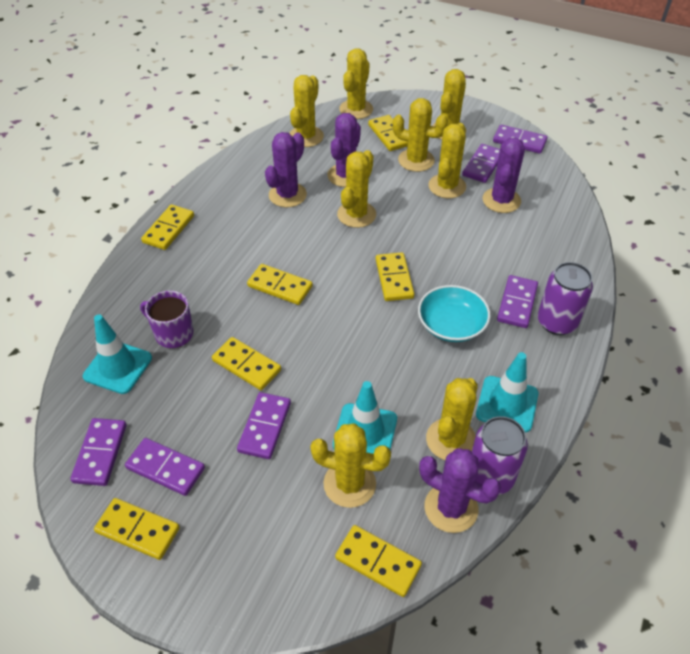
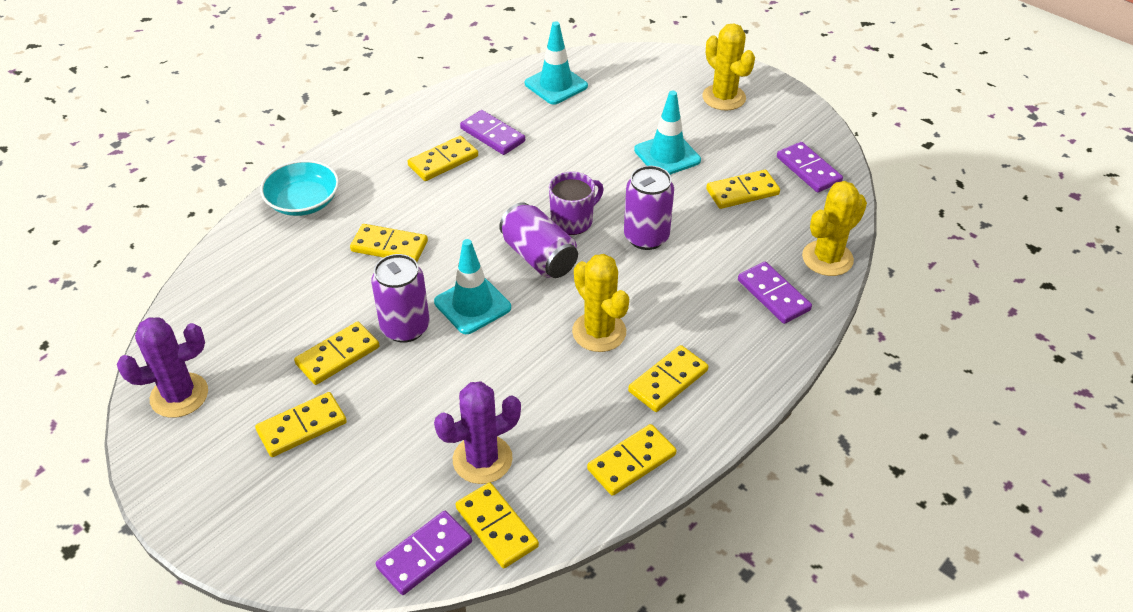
purple cactus: [265,132,307,207] [327,113,361,187] [419,448,501,533] [482,138,525,213] = 4 -> [117,317,208,418] [434,382,521,484] = 2
purple can: [472,416,528,495] [538,262,593,335] = 2 -> [371,254,430,343] [499,202,578,278] [624,166,674,250] = 3
purple domino: [70,418,127,486] [125,438,205,496] [237,392,291,459] [462,144,500,183] [493,125,548,154] [497,275,538,328] = 6 -> [376,511,472,595] [460,110,525,155] [738,262,812,324] [777,142,843,193] = 4
yellow cactus: [289,75,324,147] [310,423,391,508] [337,150,376,228] [339,48,373,119] [392,98,448,172] [426,378,478,460] [428,123,466,198] [432,69,466,140] = 8 -> [572,254,629,352] [702,23,755,110] [802,181,867,276] = 3
yellow domino: [94,498,180,560] [141,205,194,250] [212,337,281,390] [247,264,313,305] [335,525,422,597] [368,115,408,151] [376,252,414,301] = 7 -> [255,392,347,457] [294,322,379,385] [350,224,428,262] [407,136,478,181] [455,483,539,568] [587,424,677,496] [628,345,709,412] [706,170,780,209] = 8

